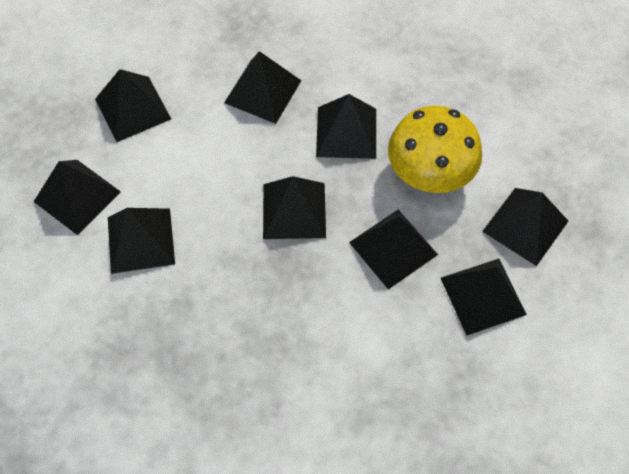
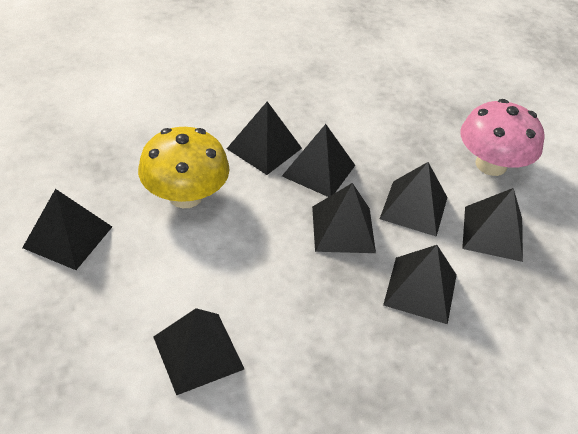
black pyramid: [33,160,121,235] [95,69,171,142] [108,208,175,274] [224,51,301,124] [263,176,326,239] [316,94,376,159] [349,210,438,289] [441,259,527,335] [482,188,568,266] = 9 -> [22,189,112,270] [154,308,244,396] [227,101,302,175] [282,124,355,197] [312,183,376,253] [380,162,448,237] [383,245,457,324] [462,188,523,262] = 8
pink mushroom: none = 0 -> [460,99,544,176] = 1

